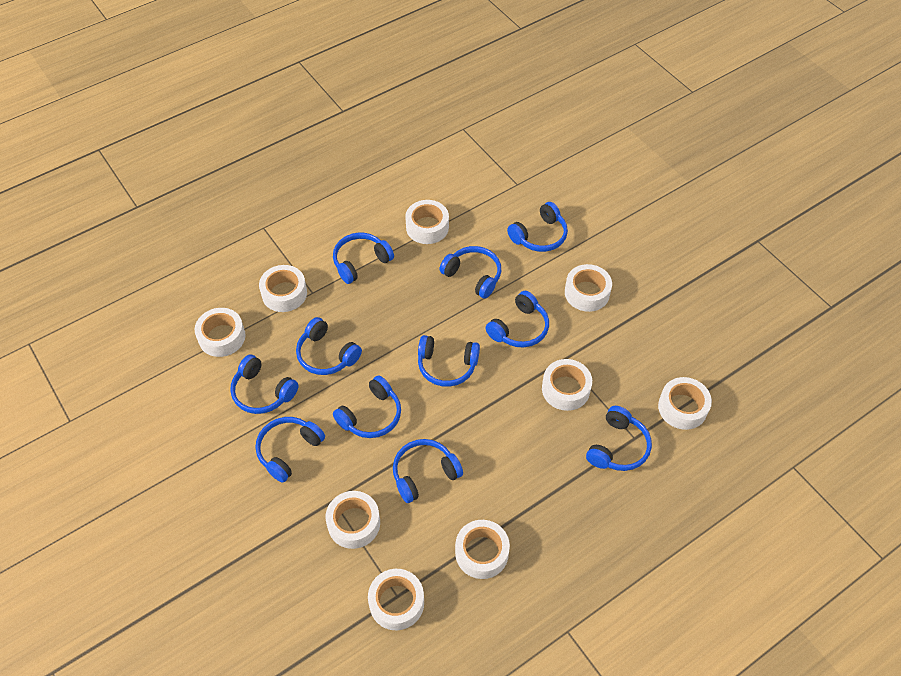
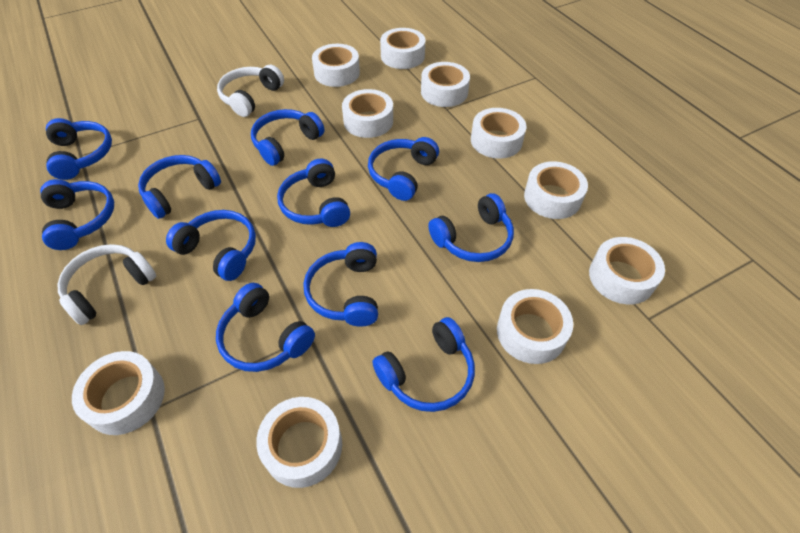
white headphones: none = 0 -> [57,244,156,325] [217,64,284,117] = 2
white tape: [195,308,246,357] [259,265,307,312] [326,491,380,549] [368,569,424,630] [405,200,449,244] [455,520,510,579] [542,359,592,411] [565,264,612,312] [658,377,712,430] = 9 -> [72,351,165,435] [256,397,342,488] [312,44,360,87] [342,89,393,138] [380,28,425,69] [421,62,470,107] [471,108,527,159] [497,289,573,364] [524,161,588,219] [589,237,665,305] = 10

